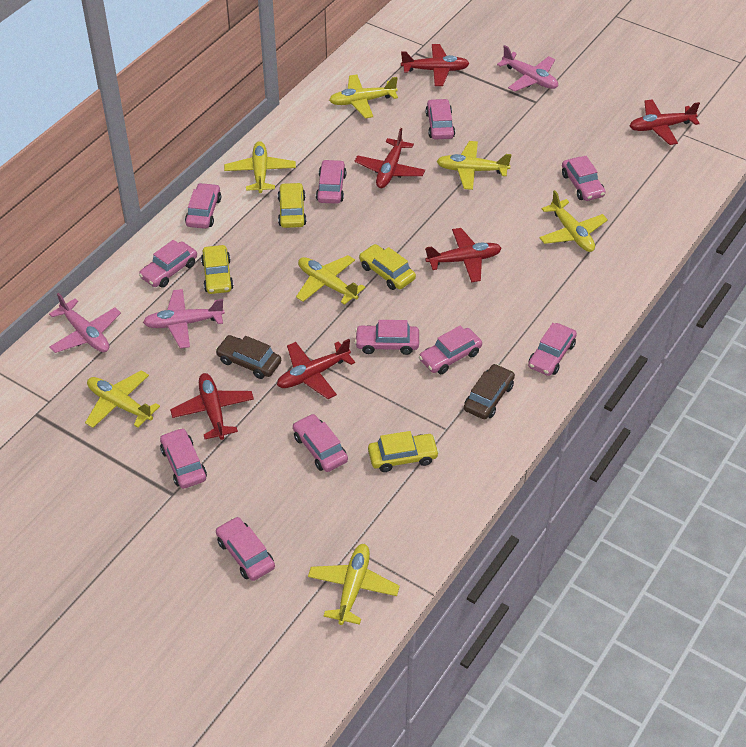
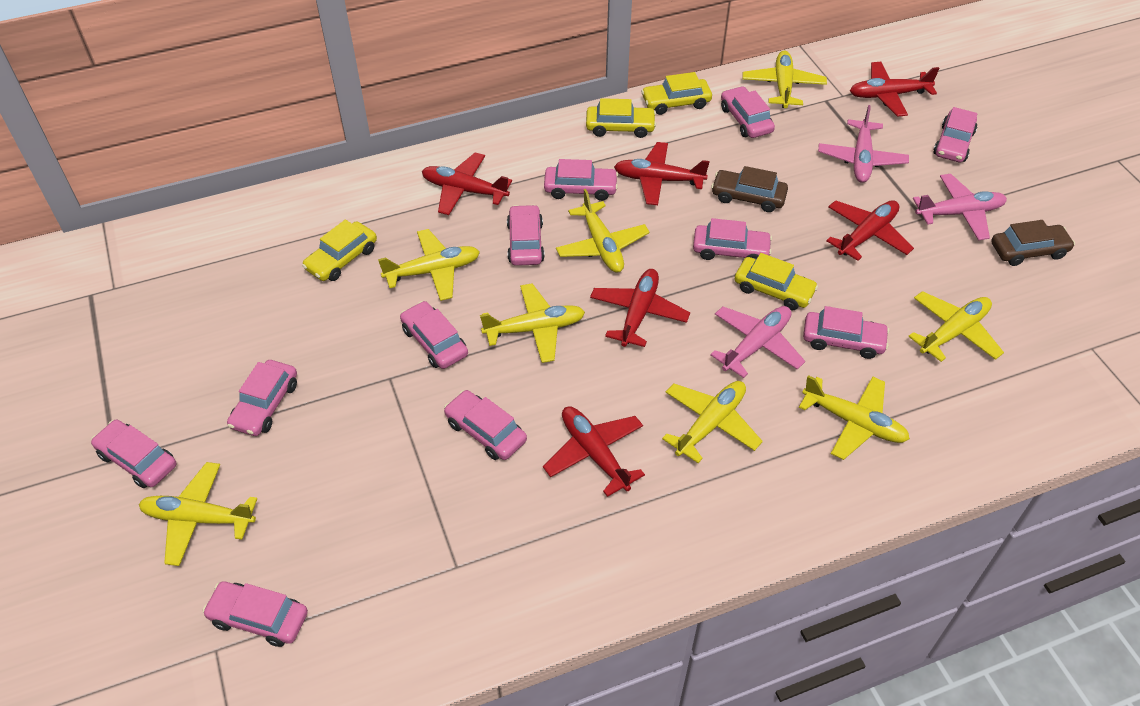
yellow plane: [85,370,160,428] [224,141,296,193] [296,255,365,305] [308,544,400,625] [329,74,398,118] [437,141,512,190] [539,190,608,252] = 7 -> [139,462,257,566] [378,229,480,301] [480,283,585,363] [556,189,649,273] [662,381,763,463] [743,51,827,108] [799,375,910,460] [908,291,1004,362] = 8

